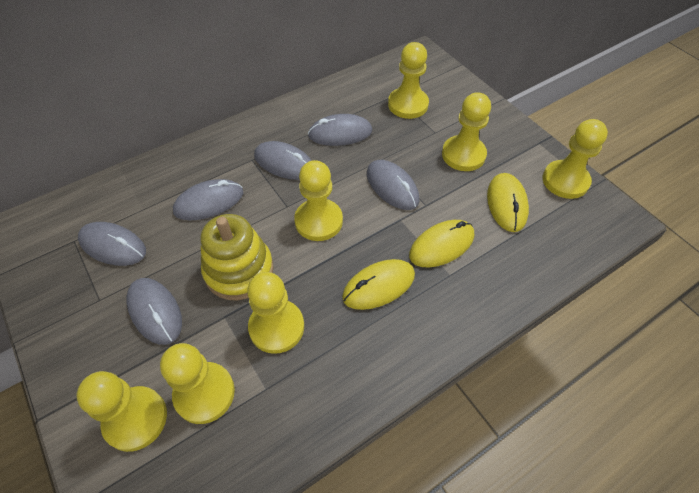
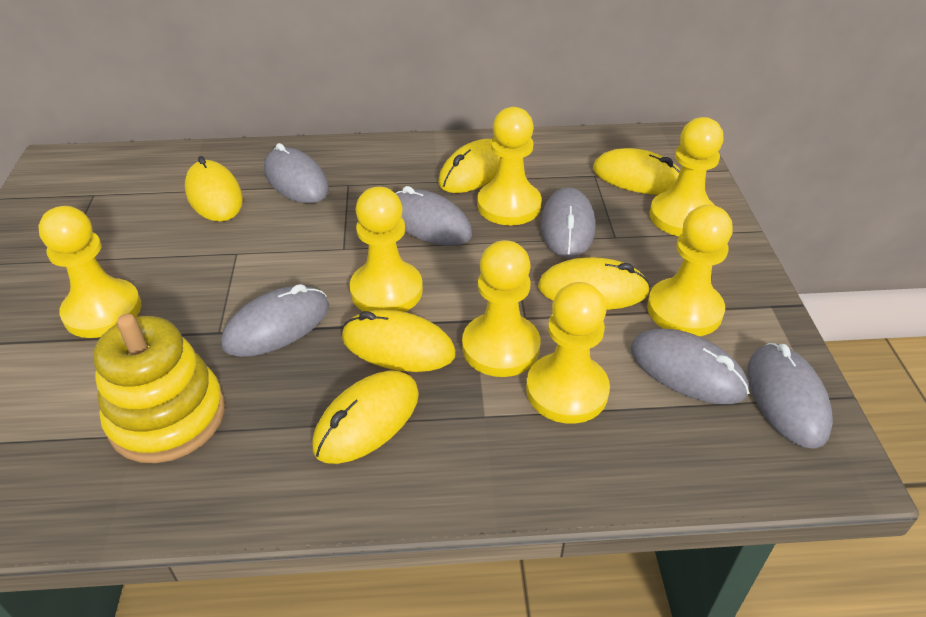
yellow mouse: [342,259,415,310] [409,220,474,268] [487,173,529,232] = 3 -> [185,156,243,222] [312,370,419,464] [342,310,456,372] [438,139,500,193] [538,257,650,310] [593,148,681,195] = 6

